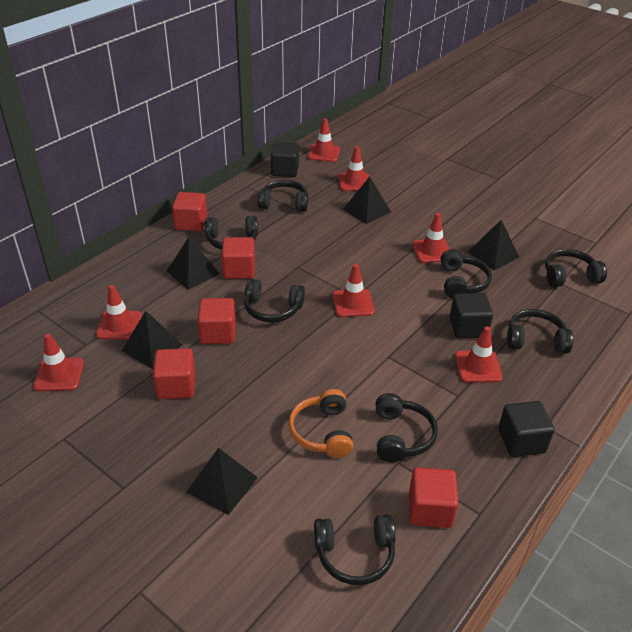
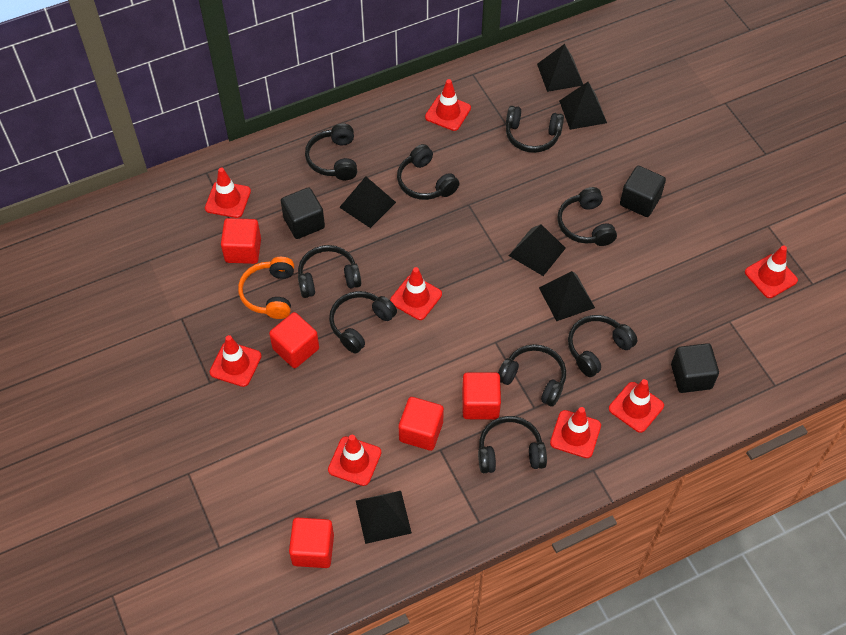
black headphones: [205,216,258,250] [244,279,305,322] [258,180,308,212] [314,514,396,585] [375,393,438,463] [441,249,492,299] [507,309,573,354] [545,249,607,287] = 8 -> [298,245,361,298] [305,123,357,180] [329,291,397,354] [397,144,459,200] [478,416,547,473] [498,344,566,407] [506,106,564,153] [557,187,617,246] [568,315,638,377] = 9
black pyramid: [122,311,183,369] [167,237,220,290] [187,448,258,515] [343,176,391,224] [468,220,519,270] = 5 -> [339,177,396,228] [356,491,412,544] [509,224,566,276] [537,44,583,92] [539,271,595,321] [559,82,607,130] = 6
red traffic cone: [34,333,84,391] [96,285,142,340] [308,118,340,162] [333,264,375,317] [338,146,369,191] [412,213,450,263] [455,326,503,383] = 7 -> [205,168,251,218] [210,335,262,387] [328,435,381,486] [390,267,442,320] [425,79,471,131] [550,407,601,458] [609,379,664,433] [745,245,798,298] = 8

